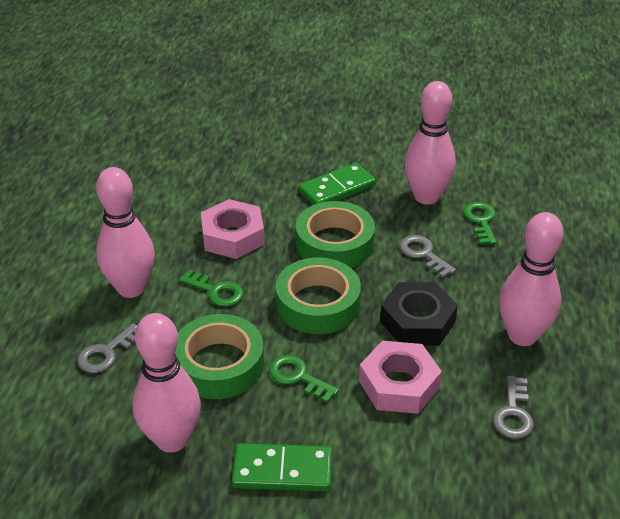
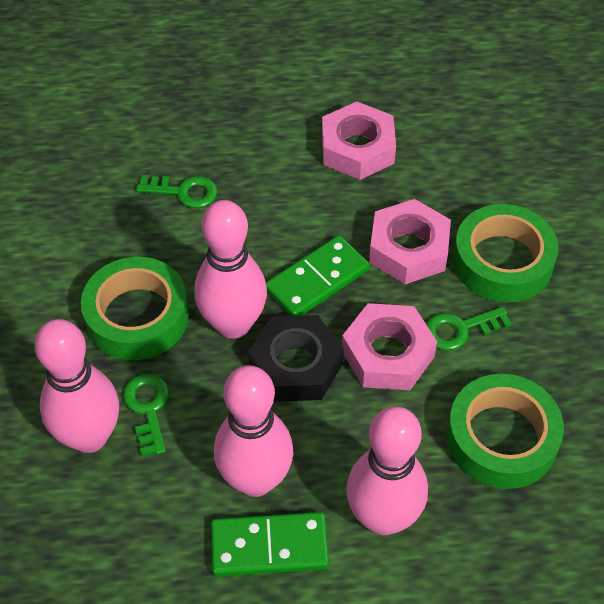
grey key: [77,323,137,373] [400,235,456,278] [493,376,534,439] = 3 -> none = 0
pink nut: [201,199,265,259] [359,341,442,414] = 2 -> [322,102,396,180] [342,303,437,390] [369,199,451,284] = 3

